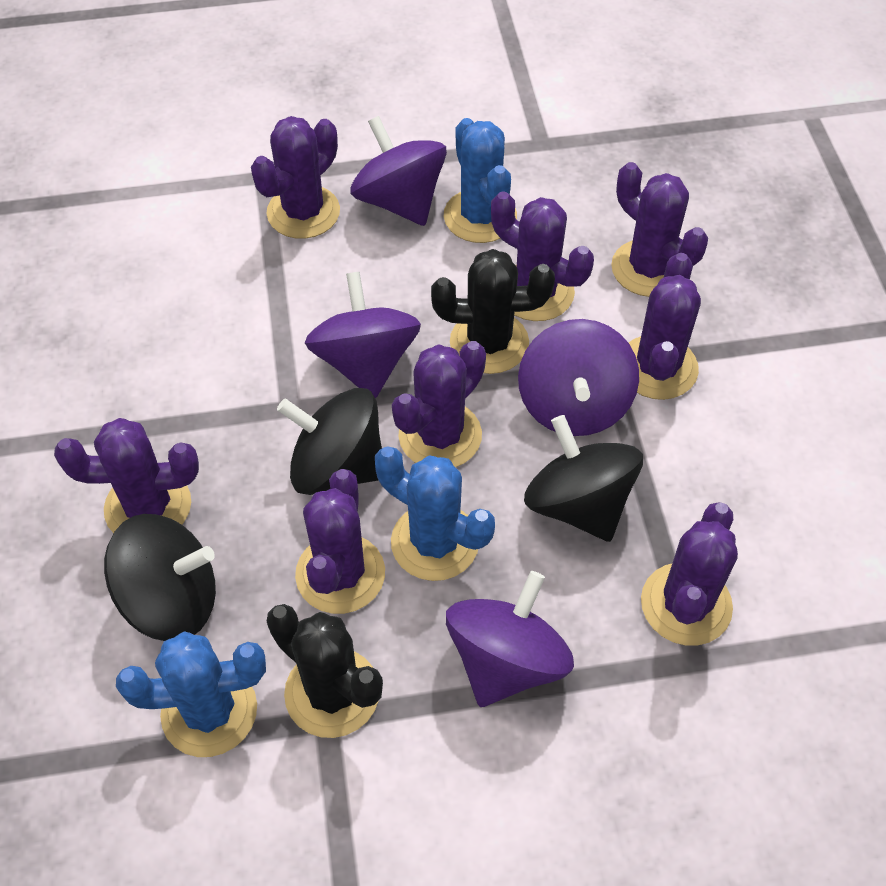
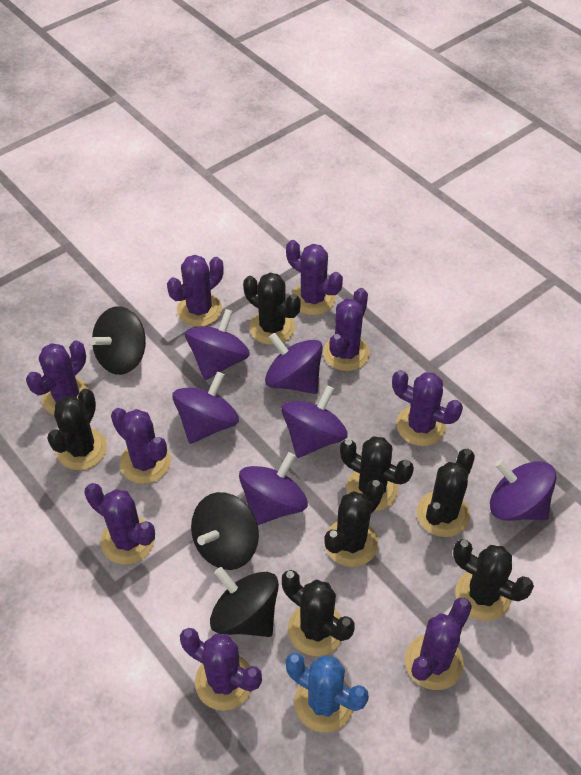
black cactus: [267,604,383,738] [431,249,555,374] = 2 -> [47,389,107,470] [243,273,301,345] [282,570,355,656] [324,480,384,567] [340,436,414,511] [417,449,475,537] [453,539,534,621] = 7
blue cactus: [116,631,266,757] [375,446,495,581] [444,118,517,243] = 3 -> [286,653,369,733] = 1
purple cactus: [54,418,199,533] [251,116,340,239] [295,469,385,614] [392,341,486,467] [491,191,594,321] [611,162,708,297] [629,253,701,400] [641,502,738,646] = 8 -> [26,341,90,415] [84,483,155,565] [111,408,171,484] [167,255,224,327] [180,628,262,711] [286,240,343,315] [323,288,370,371] [392,370,463,446] [405,598,472,690] = 9
purple spinning top: [305,272,421,398] [350,116,447,226] [446,571,574,707] [518,319,639,436] = 4 -> [172,372,239,444] [185,309,250,380] [239,452,308,525] [265,333,323,394] [281,385,348,458] [490,460,556,521] = 6

